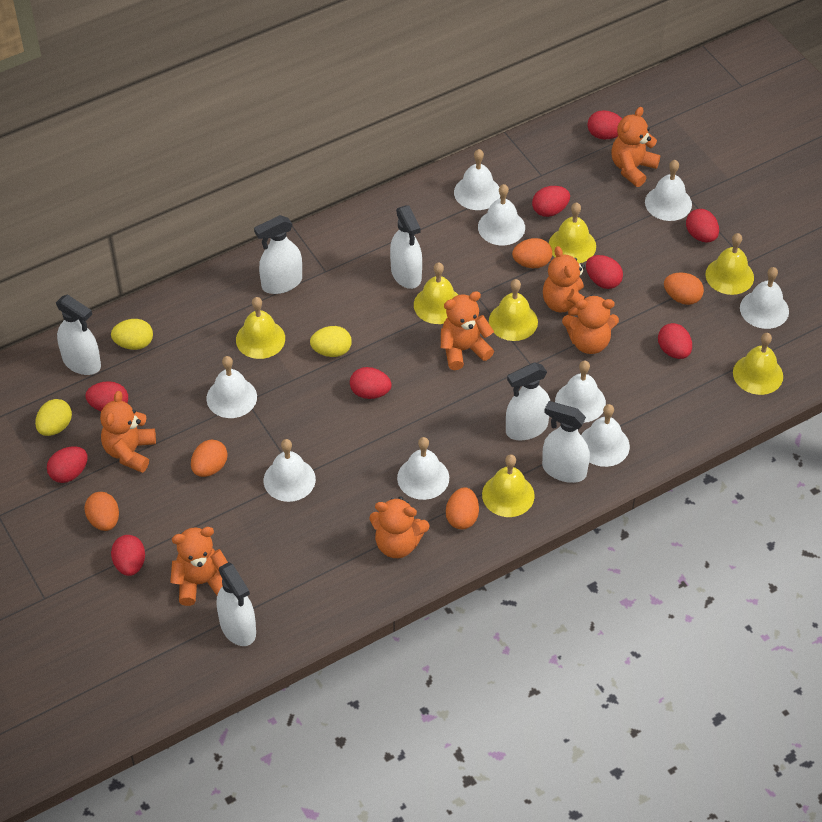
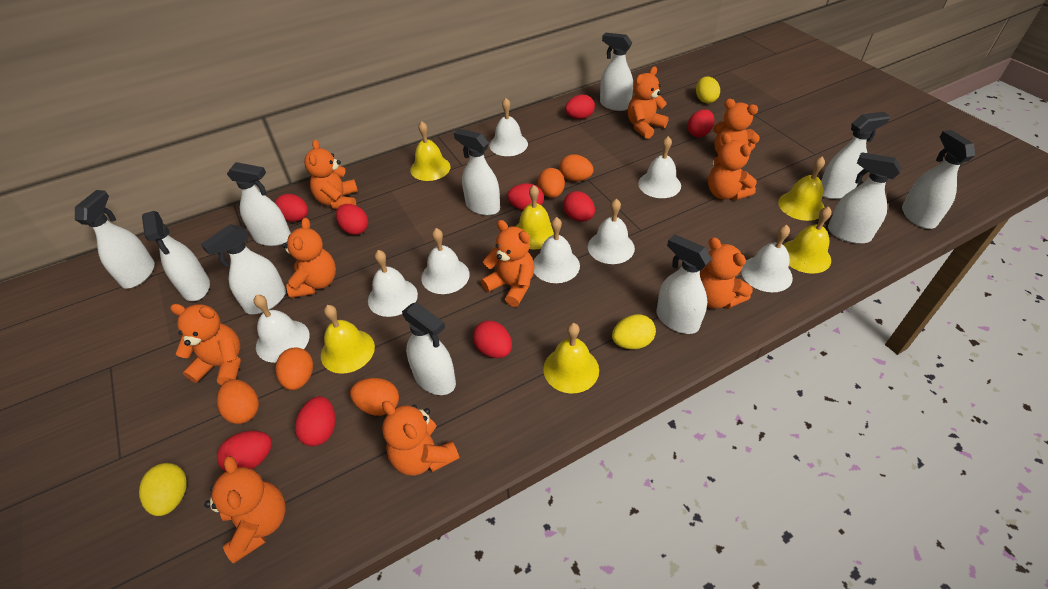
orange teddy bear: [100,391,156,473] [170,527,228,606] [369,497,430,558] [441,291,494,370] [543,246,585,316] [562,295,619,354] [611,107,660,187] = 7 -> [170,304,241,385] [204,456,286,563] [282,218,336,298] [304,140,358,209] [382,401,460,476] [481,220,535,307] [628,67,669,139] [700,237,753,309] [708,133,757,200] [713,99,760,153] = 10
white bell: [206,356,257,418] [263,439,316,502] [397,437,449,500] [454,149,500,210] [478,184,525,245] [555,361,606,423] [581,404,630,467] [645,160,692,221] [740,267,789,329] = 9 -> [254,295,310,363] [368,250,418,317] [421,228,470,294] [489,98,528,156] [533,217,580,283] [588,199,635,264] [638,136,681,198] [741,225,793,292] = 8
white spray bottle: [56,295,101,375] [217,562,256,646] [254,215,302,294] [390,205,422,289] [506,363,550,440] [542,401,590,483] = 6 -> [75,190,155,289] [142,211,210,301] [201,224,286,314] [227,162,291,246] [402,302,456,395] [454,129,500,216] [600,33,633,111] [656,234,712,334] [821,112,890,199] [828,152,901,244] [902,130,975,229] = 11
yellow bell: [236,297,285,359] [414,262,458,324] [482,455,535,517] [489,279,538,341] [549,202,596,263] [705,233,754,295] [733,333,783,395] = 7 -> [321,305,375,374] [410,121,451,181] [515,185,554,249] [543,323,599,393] [778,156,825,221] [784,206,832,274] = 6

